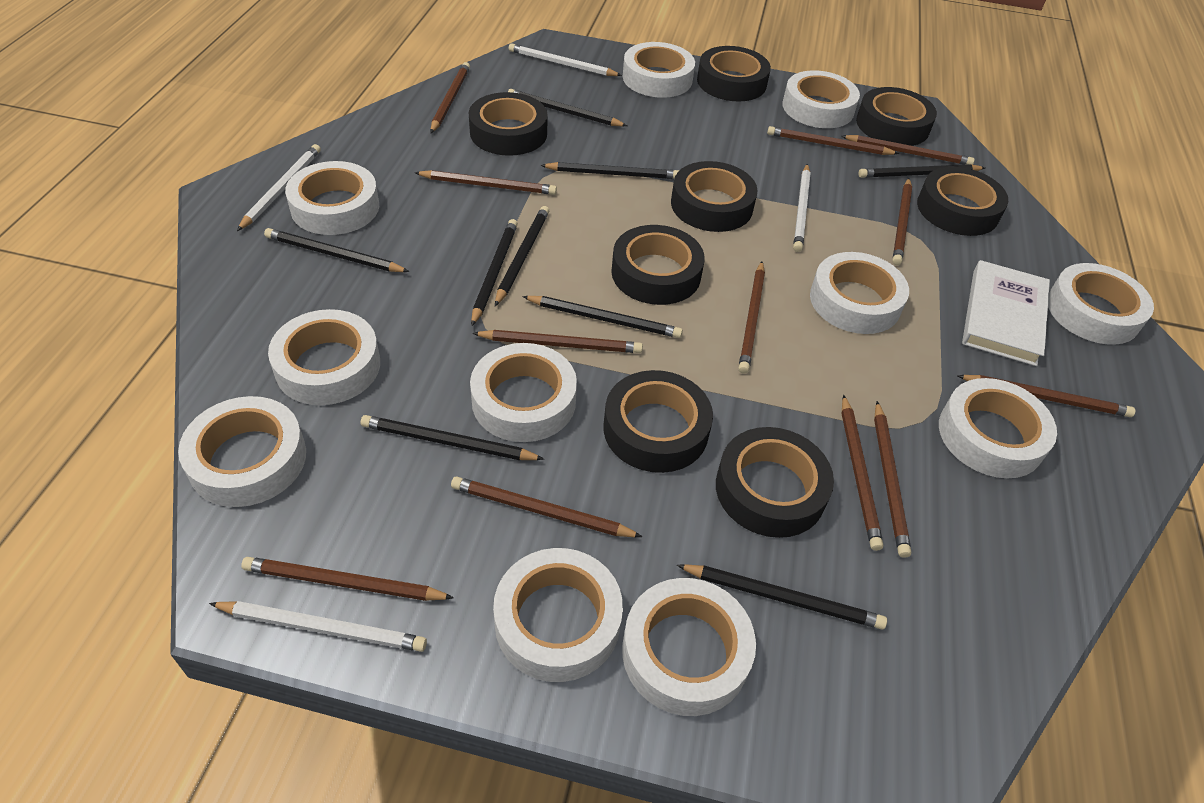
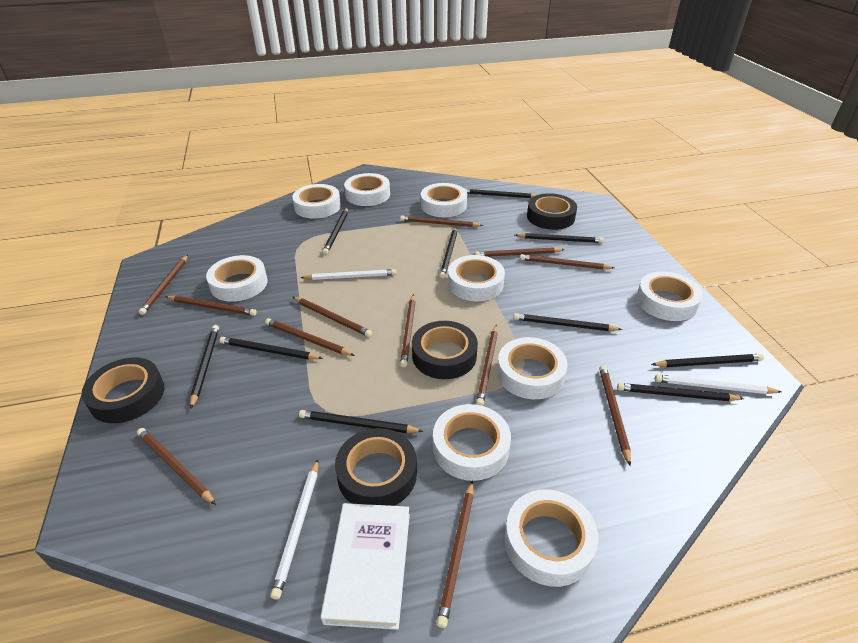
black pencil: [264,228,410,272] [361,415,544,460] [471,219,518,326] [495,206,549,306] [508,89,627,127] [522,296,683,338] [540,162,679,179] [677,564,887,630] [858,164,985,178] = 9 -> [190,325,219,409] [219,337,323,360] [299,410,423,433] [322,208,348,255] [439,227,457,278] [465,189,536,198] [514,313,622,331] [515,233,604,243] [617,383,744,401] [651,354,764,367] = 10
black tape: [469,92,548,156] [604,370,713,473] [611,225,705,305] [671,161,758,232] [697,46,771,101] [716,427,834,538] [856,87,937,146] [917,167,1008,236] = 8 -> [82,358,165,423] [335,428,417,506] [412,321,478,379] [527,193,577,230] = 4
white pencil: [209,601,427,652] [237,144,321,231] [509,43,622,76] [793,164,811,252] = 4 -> [270,459,318,599] [300,269,396,280] [655,374,781,394] = 3
white tape: [178,396,306,507] [268,309,380,405] [285,161,379,235] [470,343,577,442] [493,548,623,682] [622,578,756,716] [623,42,695,98] [782,70,860,128] [810,252,909,334] [939,378,1057,478] [1048,263,1154,345] = 11 -> [206,255,268,302] [292,184,341,219] [344,173,390,206] [421,183,467,217] [433,404,511,481] [448,255,505,301] [497,337,567,399] [504,490,598,587] [636,271,703,321] = 9

